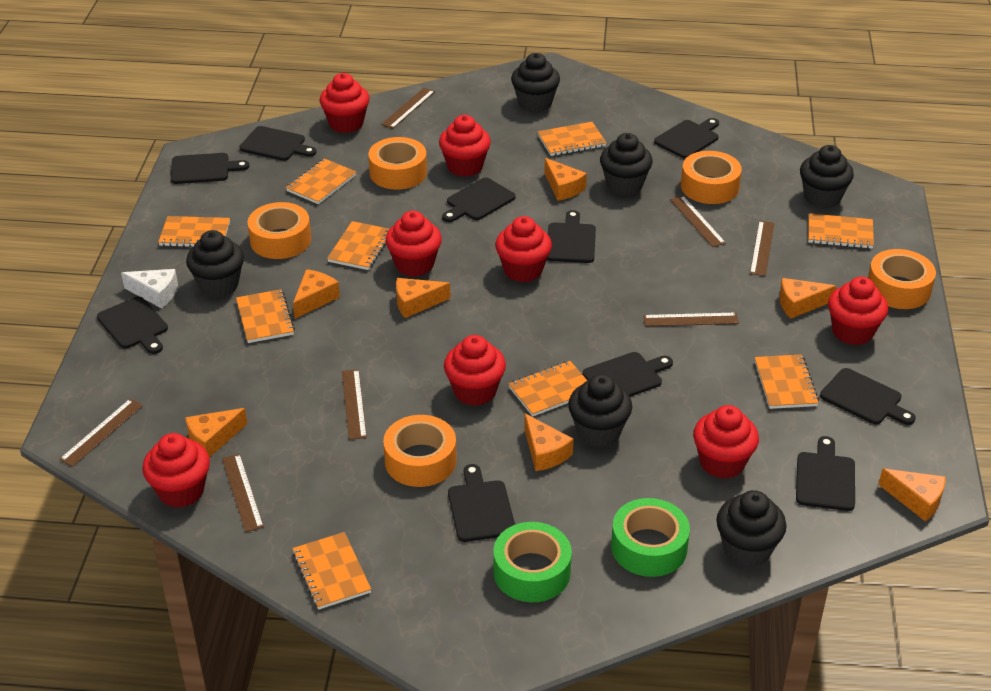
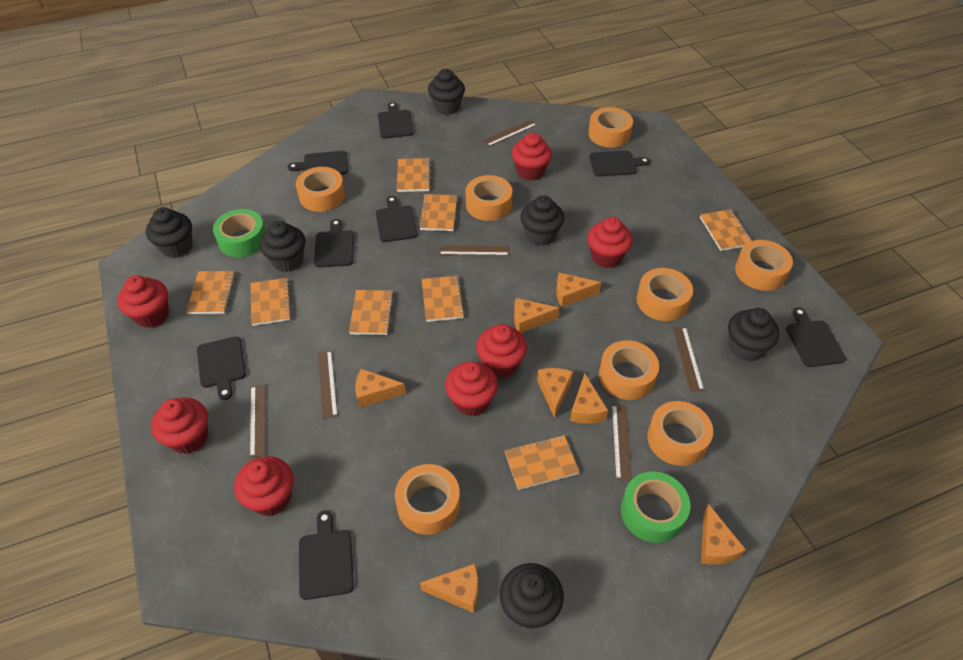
black cutting board: [97,297,168,354] [171,153,249,184] [239,126,317,161] [442,178,516,222] [448,464,515,542] [547,210,596,263] [583,352,673,397] [654,118,719,159] [796,436,855,511] [820,368,916,425] = 10 -> [197,336,246,400] [288,151,348,175] [299,511,354,600] [314,219,354,267] [376,196,418,242] [378,102,414,139] [589,151,650,176] [786,307,846,367] = 8
brown ruler: [59,399,143,467] [222,454,264,532] [342,369,367,440] [381,88,435,129] [643,313,739,326] [670,196,726,247] [750,221,774,276] = 7 -> [250,384,266,458] [318,350,338,419] [439,246,510,256] [483,120,537,147] [612,404,632,481] [673,327,704,392] = 6
orange notebook: [158,216,230,247] [236,289,295,343] [286,158,356,204] [292,532,371,610] [327,221,389,270] [509,361,588,416] [537,122,606,156] [755,354,819,409] [808,213,874,249] = 9 -> [186,271,235,314] [251,278,292,326] [349,290,394,335] [397,158,431,192] [418,194,457,231] [422,276,465,322] [505,435,579,490] [700,209,753,251] = 8
orange tape: [247,202,311,259] [368,137,427,190] [383,415,457,487] [681,151,742,204] [868,249,936,309] = 5 -> [296,167,345,212] [395,464,460,535] [466,175,512,221] [588,107,633,148] [599,340,659,400] [637,268,693,321] [647,401,713,466] [735,240,793,291] = 8
red cupcake: [142,433,210,508] [320,73,370,133] [385,211,442,277] [439,115,491,177] [444,335,506,406] [495,216,552,282] [693,405,759,479] [828,277,888,345] = 8 -> [117,275,169,328] [151,398,208,454] [234,456,293,516] [445,361,498,416] [476,324,527,378] [512,132,552,181] [587,217,633,268] = 7
white cheese: [121,269,178,309] = 1 -> none = 0

